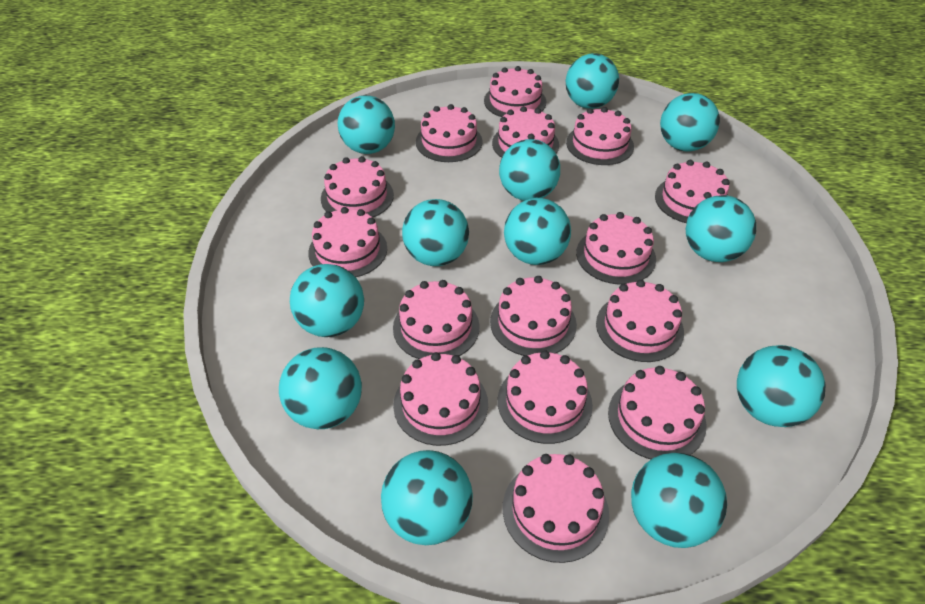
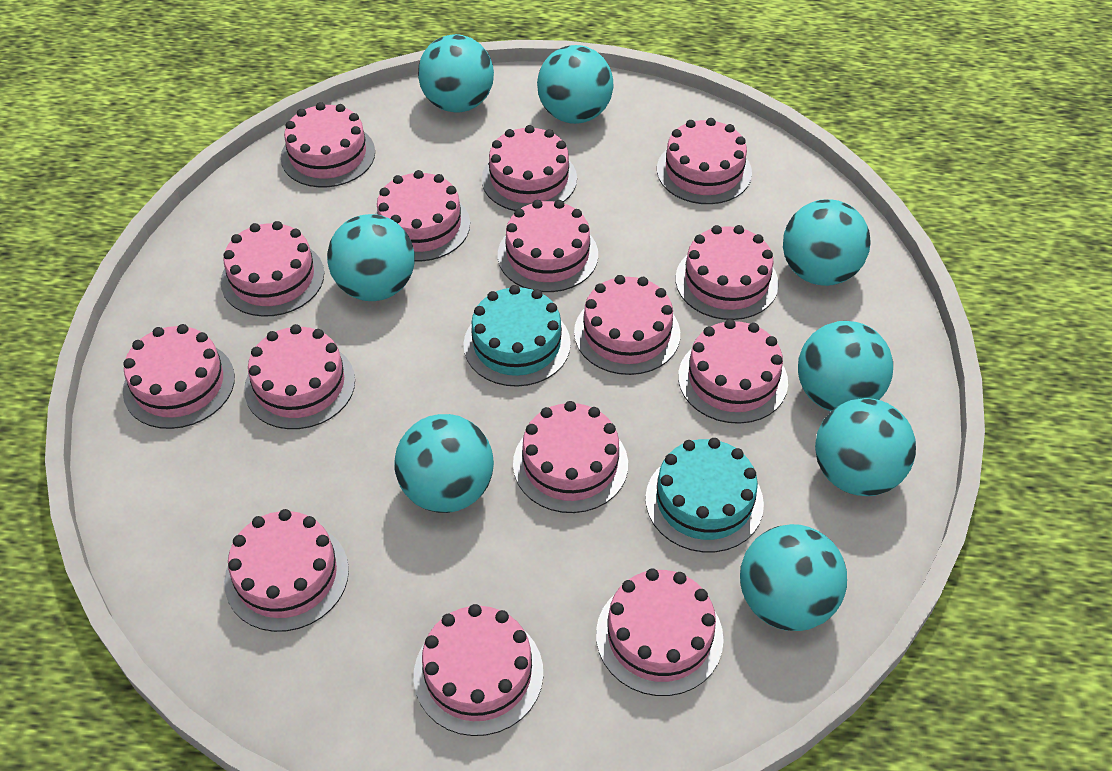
turquoise ball: [279,347,362,429] [290,264,364,337] [338,95,395,154] [381,450,473,545] [402,199,469,266] [499,139,560,201] [504,198,571,265] [566,53,619,109] [631,453,727,548] [660,93,720,152] [686,195,756,262] [737,345,826,427] = 12 -> [327,214,415,301] [394,414,494,513] [418,34,494,113] [537,45,614,124] [740,524,847,631] [783,199,870,286] [798,321,893,411] [815,398,916,496] = 8
turquoise cake: none = 0 -> [464,285,571,387] [645,438,764,552] = 2

